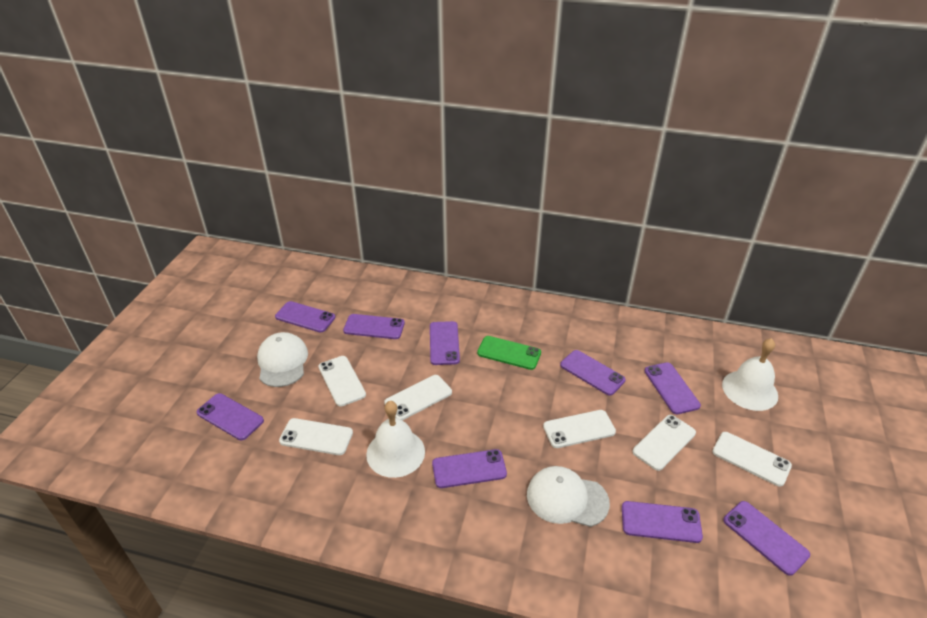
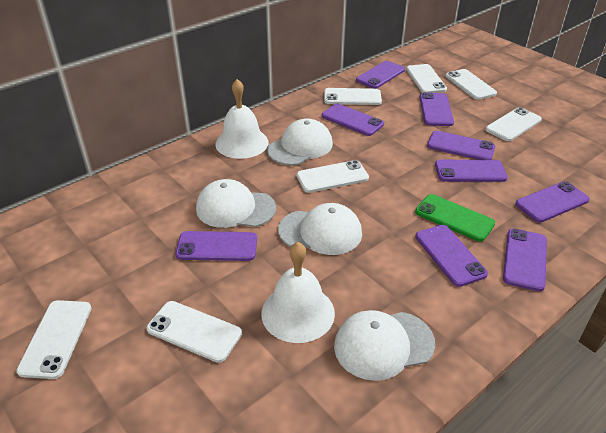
white cap: [257,332,308,387] [527,466,610,527] = 2 -> [196,179,276,228] [267,118,333,165] [278,203,362,255] [334,310,435,381] = 4
white phone: [279,418,353,455] [318,356,366,407] [384,375,452,420] [543,410,616,448] [633,415,696,471] [712,432,792,486] = 6 -> [16,300,91,379] [147,301,242,363] [297,160,369,193] [324,88,382,105] [406,64,447,93] [445,69,497,100] [485,107,542,141] = 7

